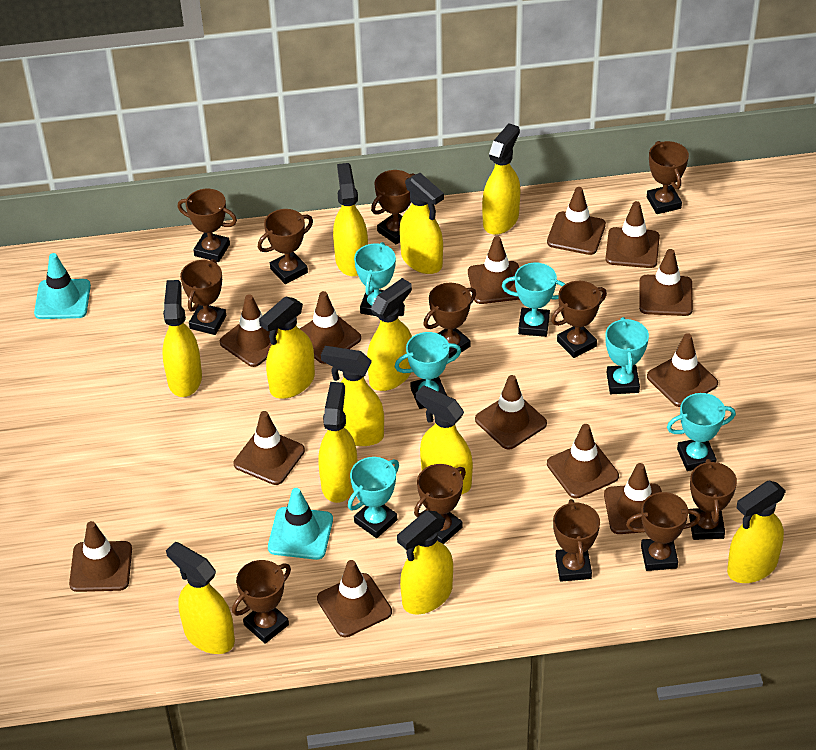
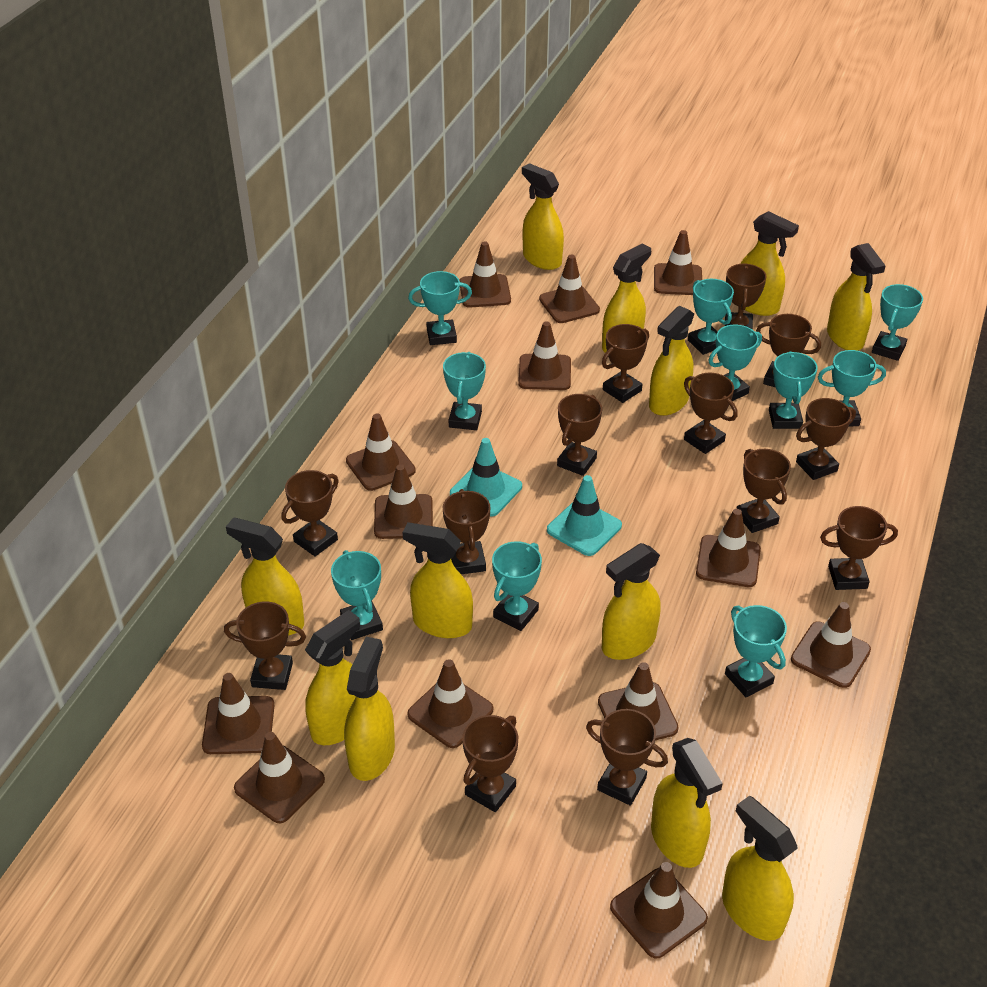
brown trophy: [178,189,237,262] [180,259,226,335] [232,560,291,644] [258,209,313,284] [371,170,415,244] [414,464,466,544] [423,283,476,359] [551,281,607,358] [553,499,600,582] [626,492,701,571] [647,141,689,214] [689,459,737,540] = 12 -> [224,601,306,690] [281,470,339,557] [443,489,490,574] [462,715,518,812] [557,394,602,476] [586,709,668,805] [602,324,649,403] [684,373,738,454] [725,263,767,330] [736,449,791,533] [756,314,821,388] [796,398,856,480] [820,506,898,590] = 13
turquoise trophy: [348,457,399,538] [354,242,396,316] [395,332,461,409] [502,263,565,337] [605,317,649,394] [667,393,736,471] = 6 -> [331,550,383,640] [408,271,472,345] [443,352,486,430] [492,541,542,631] [688,279,734,355] [708,325,762,401] [725,605,787,697] [769,351,818,429] [818,350,886,427] [872,284,923,361] = 10

